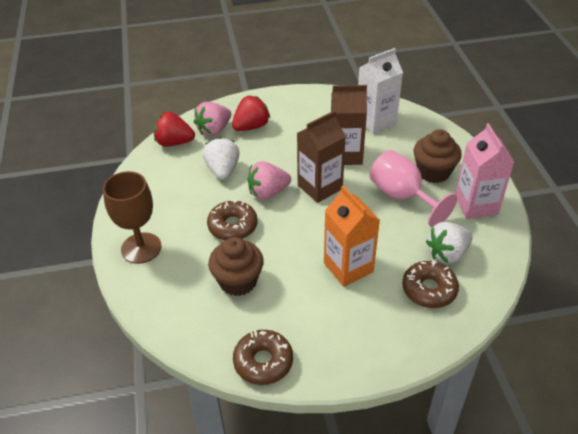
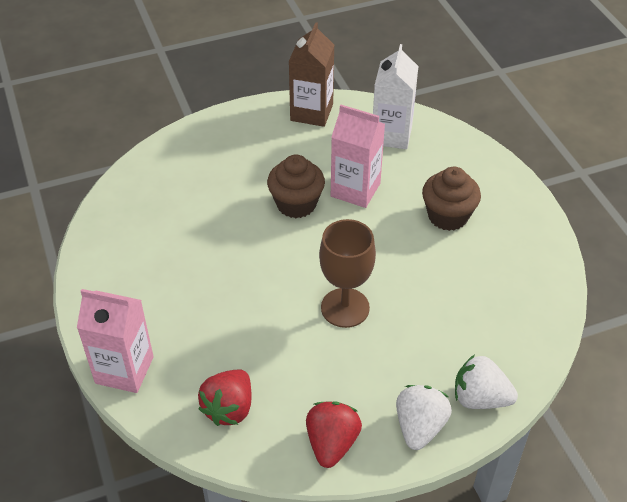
brown carton: [297,110,346,203] [331,85,367,165] = 2 -> [289,22,334,127] = 1
brown donut: [207,200,258,241] [233,330,293,385] [402,260,459,308] = 3 -> none = 0
orange carton: [324,186,380,287] = 1 -> none = 0
pink carton: [455,123,514,219] = 1 -> [77,289,154,393] [331,105,385,208] = 2
pink goblet: [370,150,457,227] = 1 -> none = 0
pink strawberry: [194,102,231,136] [248,161,291,200] = 2 -> none = 0

